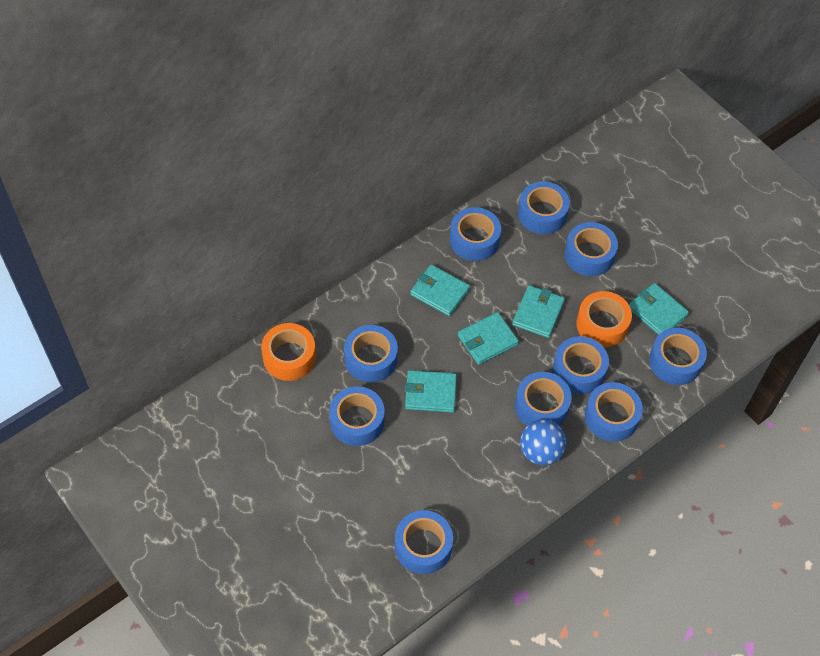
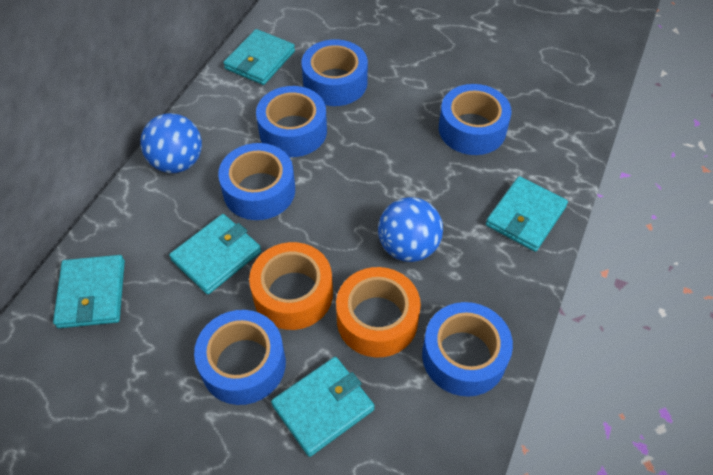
blue ball: [520,419,566,465] = 1 -> [140,113,202,173] [378,197,443,262] = 2
blue tape: [329,386,384,446] [344,325,398,383] [395,510,453,574] [450,207,501,261] [515,372,572,426] [518,181,570,234] [553,336,609,394] [564,222,618,276] [585,382,643,442] [649,328,707,385] = 10 -> [194,310,286,405] [218,143,295,220] [256,86,327,157] [302,39,368,106] [422,302,513,397] [439,84,512,155] = 6

